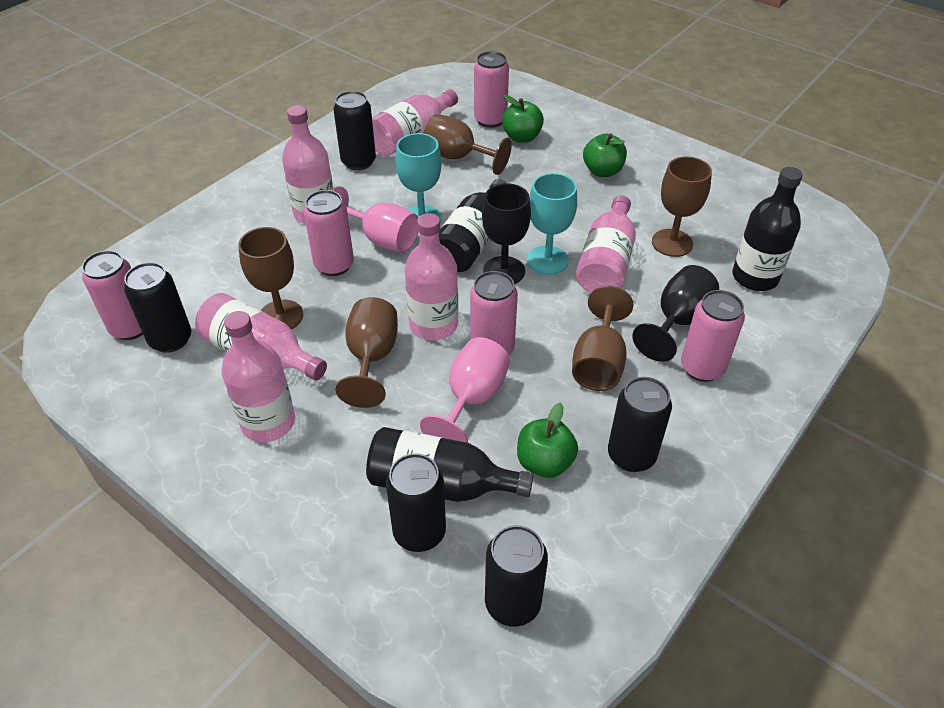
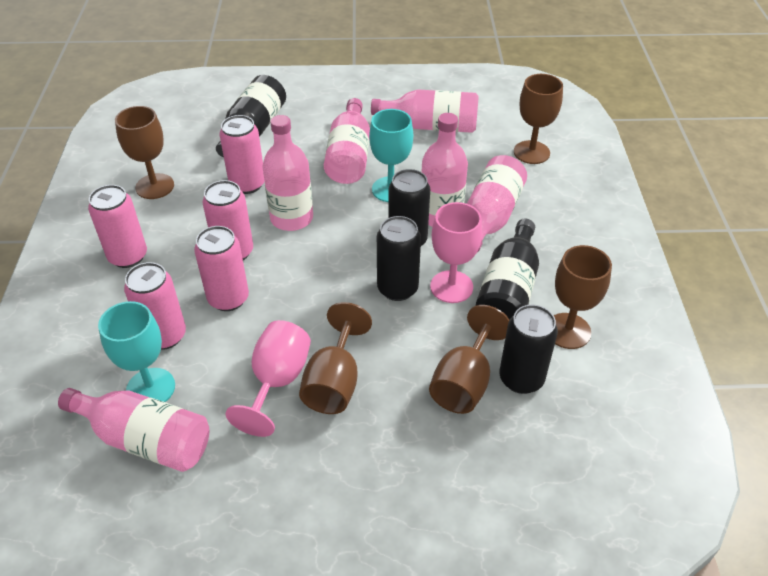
black bottle: [366,427,534,502] [439,179,506,272] [732,167,803,291] = 3 -> [216,75,286,157] [476,219,539,320] = 2
black can: [124,262,191,353] [333,91,376,170] [386,453,446,552] [485,525,548,627] [608,377,672,472] = 5 -> [377,216,421,301] [388,169,430,246] [499,305,558,394] = 3
black goblet: [482,183,531,284] [632,265,719,362] = 2 -> none = 0
green apple: [502,95,544,143] [517,403,578,478] [583,133,627,177] = 3 -> none = 0

